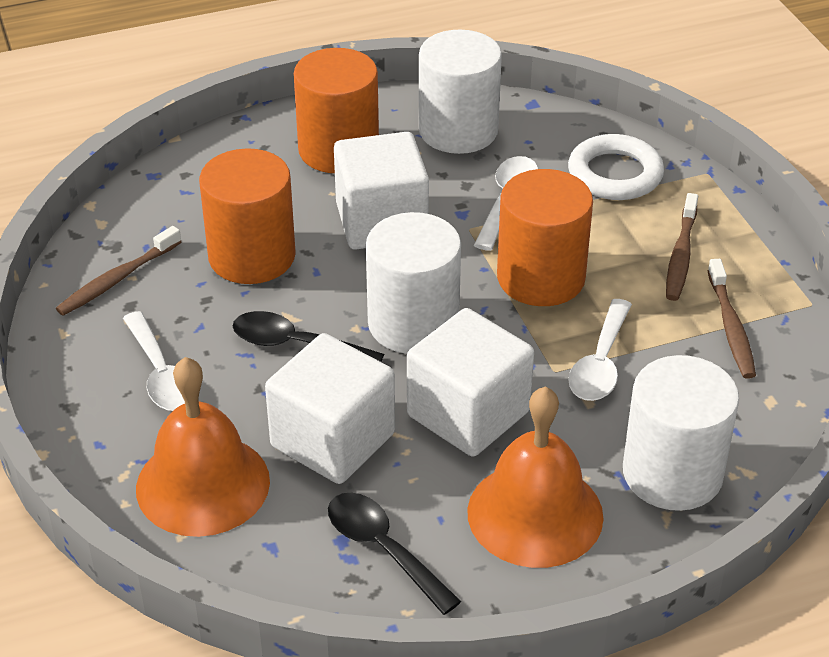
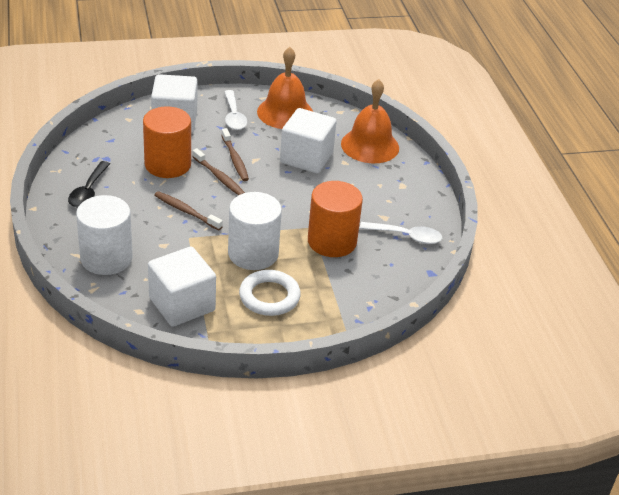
black spoon: [233,311,384,362] [328,493,461,615] = 2 -> [68,161,110,208] = 1
orange cylinder: [199,148,296,284] [294,48,379,173] [497,169,593,306] = 3 -> [143,106,191,178] [308,181,363,257] = 2
white cylinder: [366,212,461,354] [419,30,502,154] [623,355,739,511] = 3 -> [76,195,133,275] [228,192,282,270] = 2
white spoon: [123,311,185,411] [474,156,538,251] [568,299,632,401] = 3 -> [225,90,247,130] [360,222,442,244] = 2

